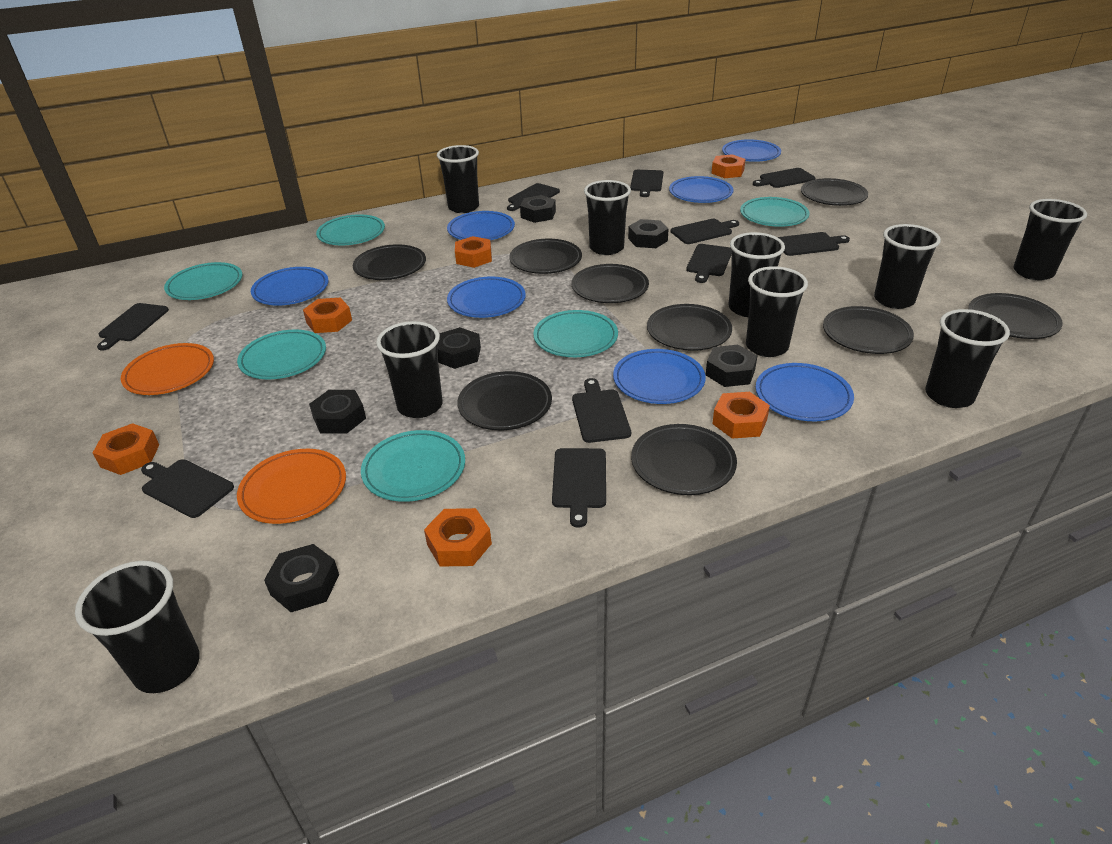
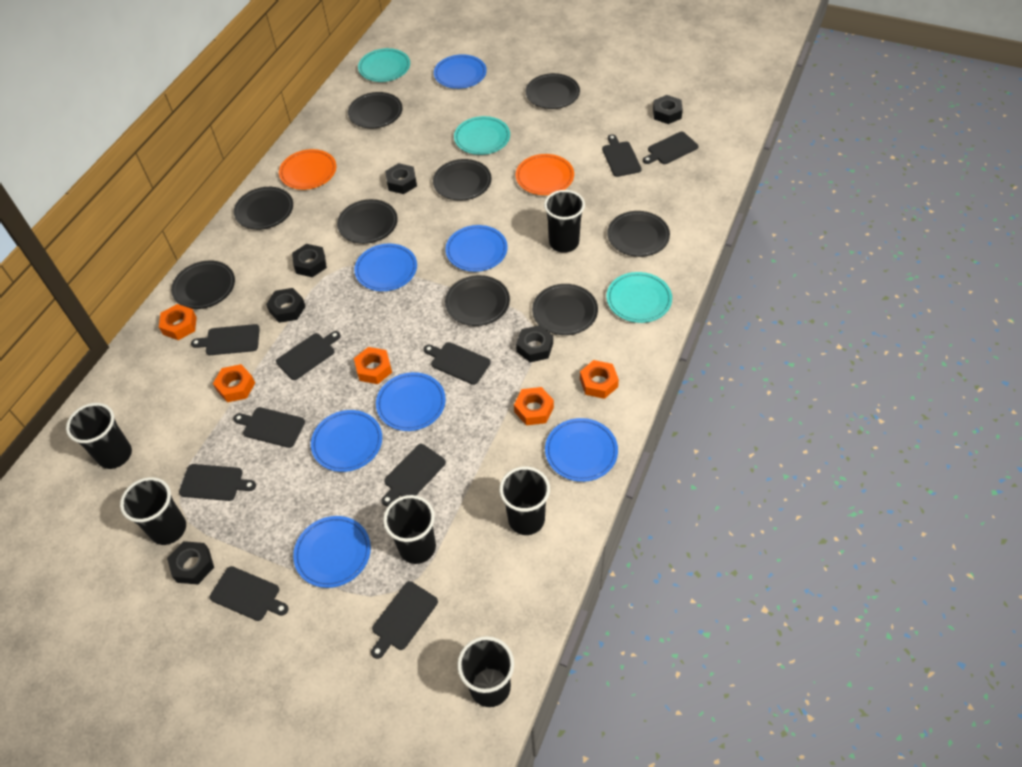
black cup: [75,561,200,693] [376,321,442,418] [437,145,479,213] [584,180,631,255] [728,232,785,317] [746,266,808,357] [874,224,941,309] [925,309,1010,408] [1013,199,1087,280] = 9 -> [66,403,132,469] [120,477,186,545] [383,495,436,564] [457,636,514,707] [499,466,550,535] [544,190,585,253] = 6
orange nut: [93,423,159,475] [303,298,352,333] [424,508,492,566] [455,236,492,268] [711,154,745,178] [712,392,770,439] = 6 -> [159,304,197,340] [213,364,255,402] [354,347,392,384] [514,387,554,425] [580,360,619,399] = 5
turquoise plate: [164,262,243,300] [237,329,326,379] [316,214,385,245] [361,430,465,502] [533,310,618,357] [740,197,810,227] = 6 -> [358,48,410,82] [454,116,510,155] [607,272,672,323] = 3

